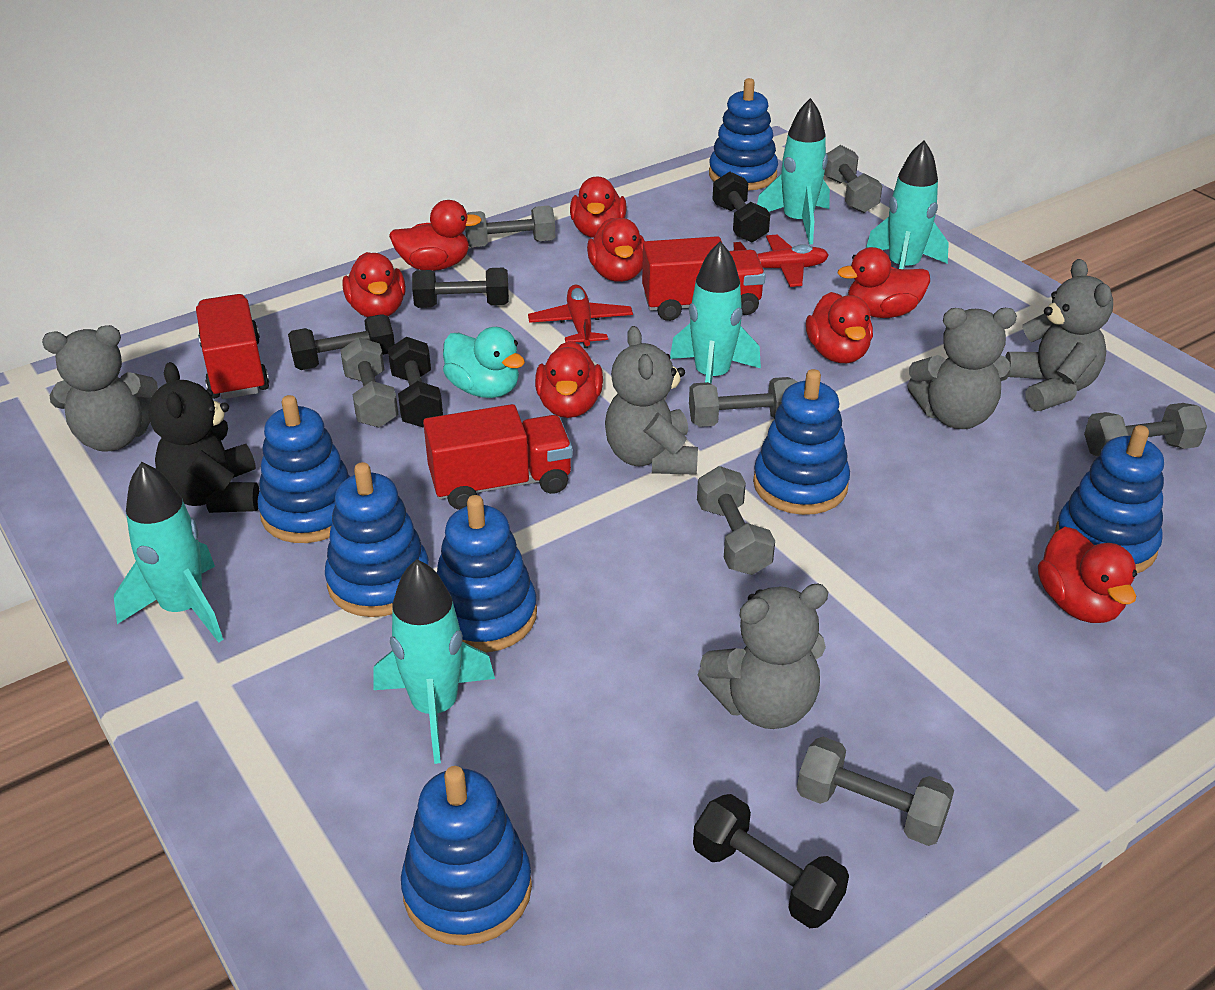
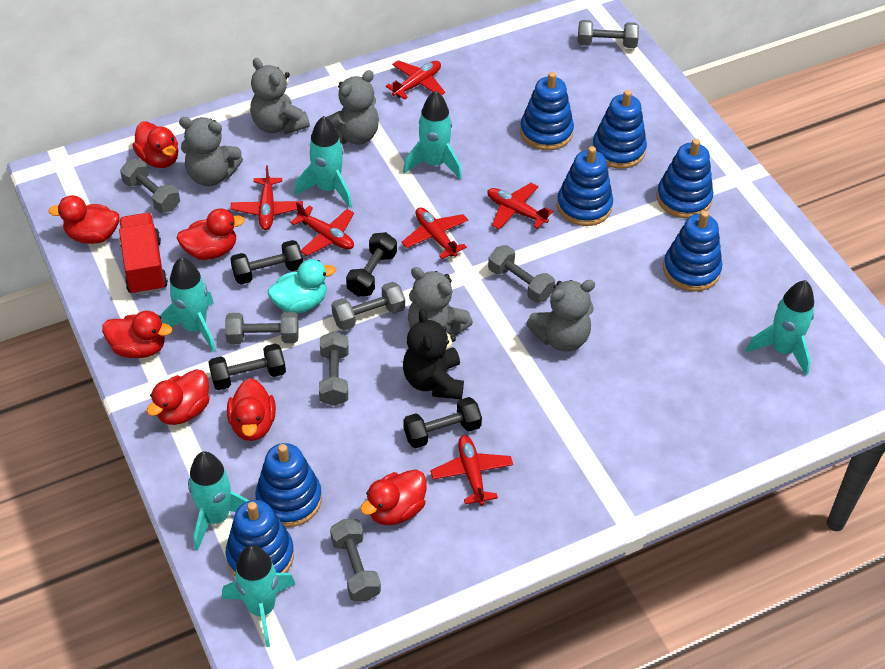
black dumbbell: [288,314,395,370] [388,337,443,428] [412,268,509,308] [693,794,849,928] [712,171,770,242] = 5 -> [209,344,286,390] [230,240,303,285] [346,232,397,296] [403,397,482,448] = 4
red duck: [342,252,406,317] [389,200,482,271] [535,341,603,418] [570,177,627,238] [587,218,645,282] [806,292,873,363] [838,247,930,318] [1038,527,1137,623] = 8 -> [48,195,119,244] [102,311,172,358] [132,121,178,168] [147,369,210,425] [177,208,245,260] [227,378,276,441] [360,469,426,525] = 7
red plane: [528,285,633,348] [733,235,829,287] = 2 -> [230,165,303,230] [290,202,354,256] [386,60,445,100] [402,207,468,259] [430,435,513,506] [487,183,553,230] = 6
red truck: [196,294,269,399] [423,404,573,510] [642,236,766,321] = 3 -> [119,213,168,295] = 1
turquoise rocket: [114,462,224,643] [373,559,495,764] [670,241,761,384] [757,98,830,245] [866,140,949,269] = 5 -> [160,257,216,352] [188,451,250,551] [222,545,295,647] [295,116,352,208] [403,91,462,179] [746,280,814,376] = 6

